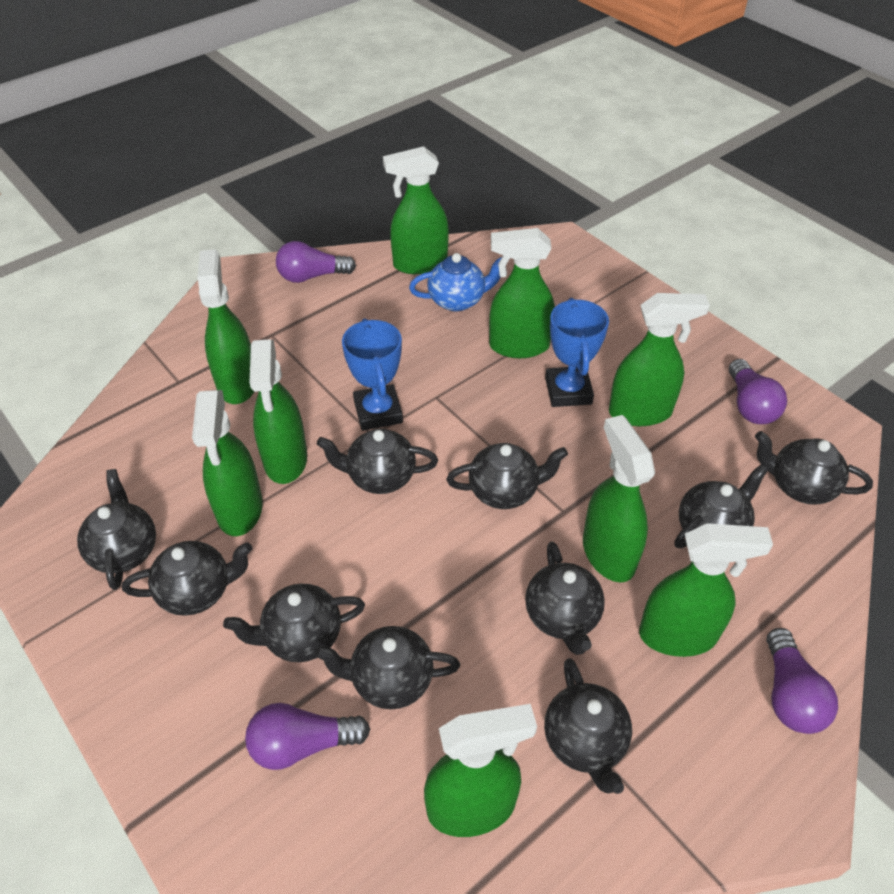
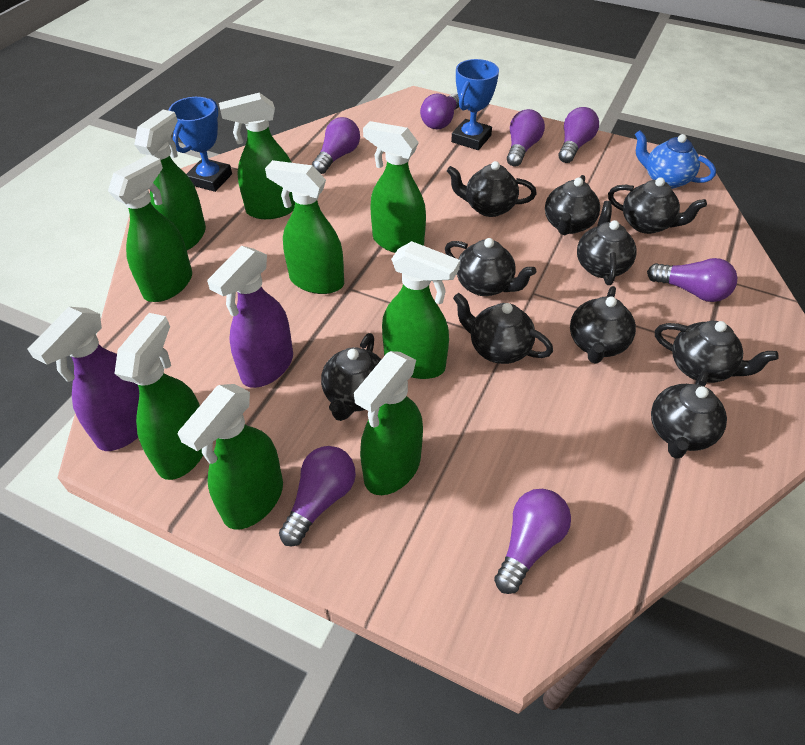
purple light bulb: [245,703,370,770] [276,241,356,283] [729,359,787,424] [766,628,838,734] = 4 -> [279,446,356,546] [312,117,360,174] [420,93,459,129] [494,489,571,594] [507,109,545,167] [559,107,599,163] [647,258,737,302] = 7
purple spray bottle: none = 0 -> [28,307,139,451] [207,246,293,388] = 2

